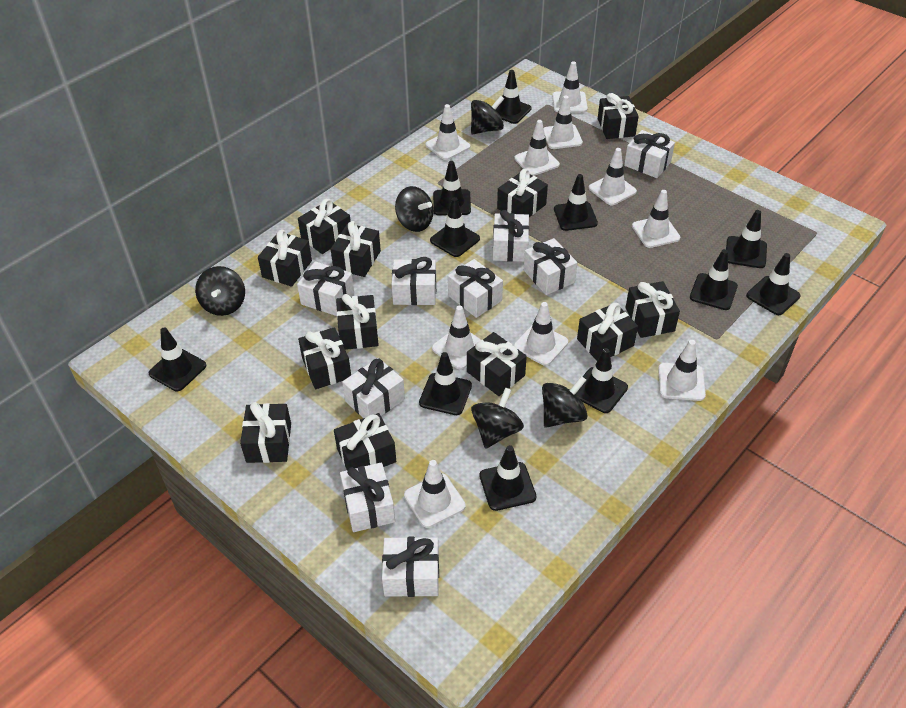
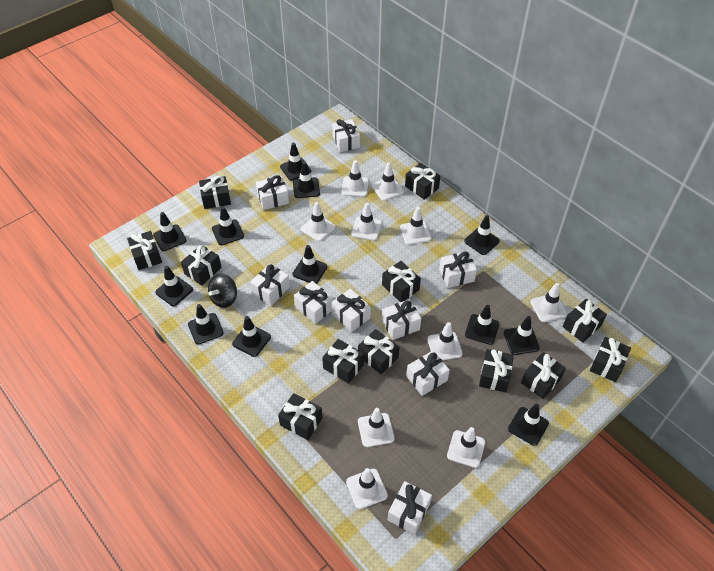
black spinning top: [195,266,245,316] [395,186,434,232] [471,96,504,134] [471,387,524,449] [542,376,588,428] = 5 -> [208,273,237,308] = 1
black traffic cone: [149,327,206,391] [419,352,472,415] [430,197,480,257] [433,161,471,216] [479,445,536,511] [495,70,531,124] [554,174,598,231] [576,348,628,413] [690,249,738,310] [726,210,767,268] [746,253,800,315] = 11 -> [153,212,187,251] [155,266,193,306] [188,304,224,344] [212,206,244,245] [232,316,271,357] [280,143,311,181] [292,245,327,284] [293,162,320,198] [464,215,500,255] [465,305,499,345] [504,316,540,355] [508,404,549,446] = 12

